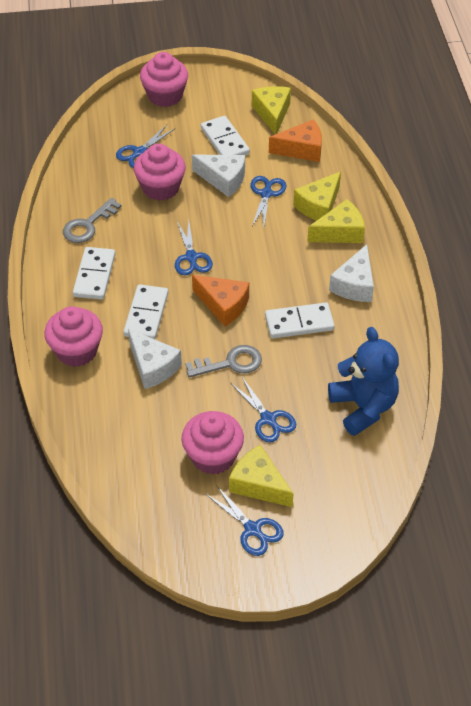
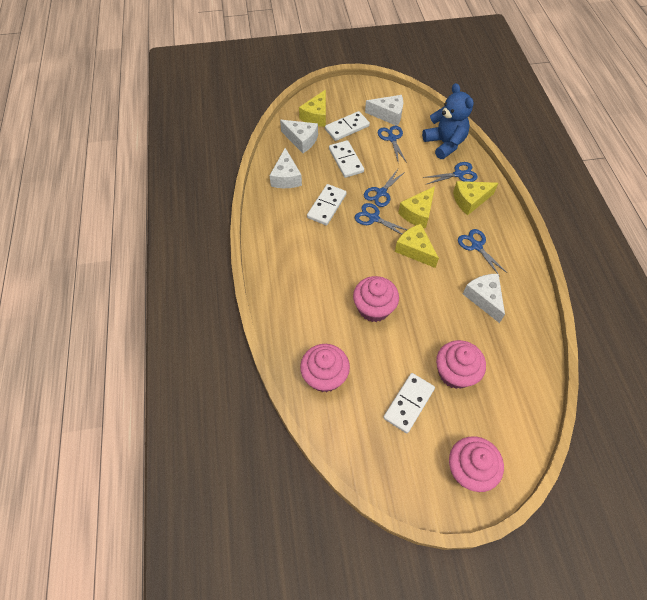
grey key: [63,198,122,243] [186,345,262,378] = 2 -> none = 0
orange cheese: [192,275,249,326] [269,120,322,162] = 2 -> none = 0
white cheese: [128,329,182,389] [192,154,245,197] [329,244,374,302] = 3 -> [270,148,302,188] [280,120,318,153] [365,95,403,126] [463,274,505,323] = 4

